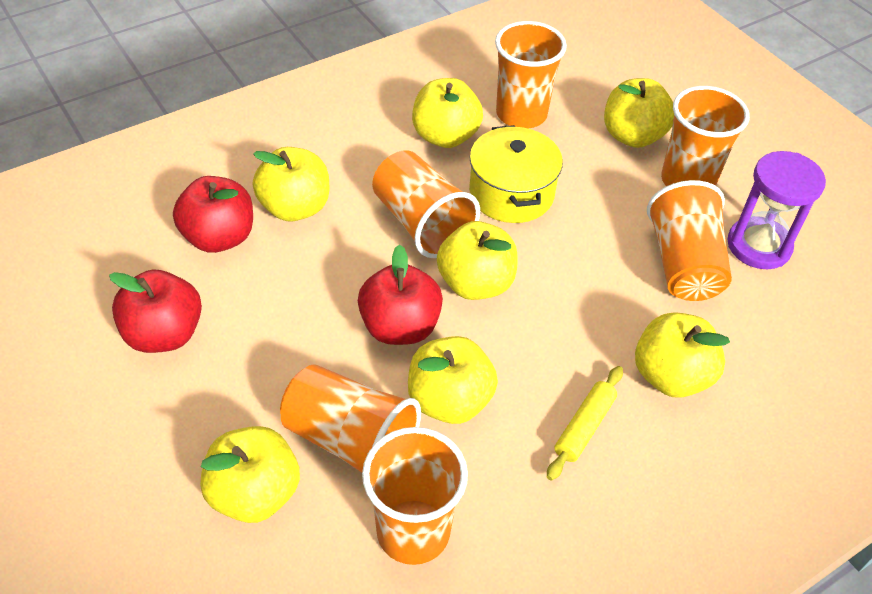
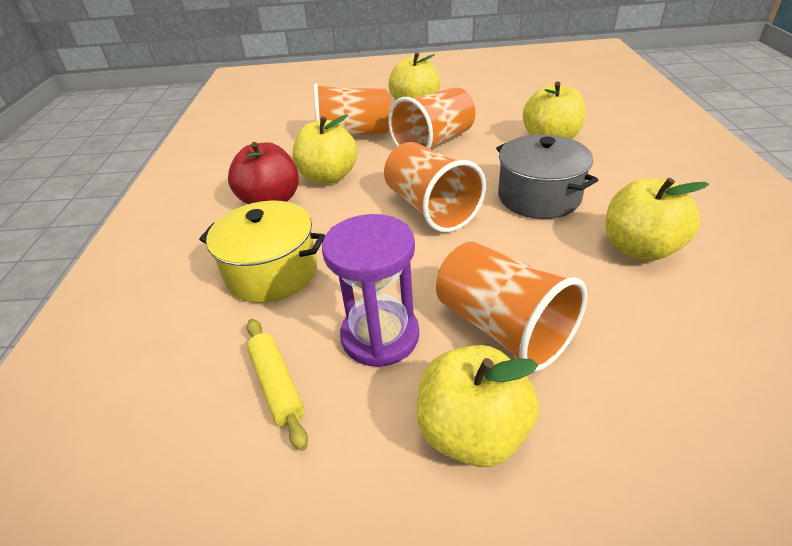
grey pot: none = 0 -> [496,134,598,219] = 1
orange cup: [280,364,421,473] [362,427,468,565] [372,150,480,258] [495,21,567,129] [647,180,732,301] [661,86,750,186] = 6 -> [314,83,391,136] [384,142,486,233] [388,87,476,149] [436,242,587,372] = 4
red apple: [109,269,202,353] [173,176,253,253] [358,244,443,345] = 3 -> [228,142,299,204] = 1
yellow apple: [200,426,300,523] [252,147,329,221] [408,336,498,424] [412,78,483,148] [437,221,517,300] [604,78,674,148] [635,313,730,398] = 7 -> [293,115,358,184] [388,52,440,100] [417,345,539,467] [523,82,586,139] [606,178,709,261] = 5

